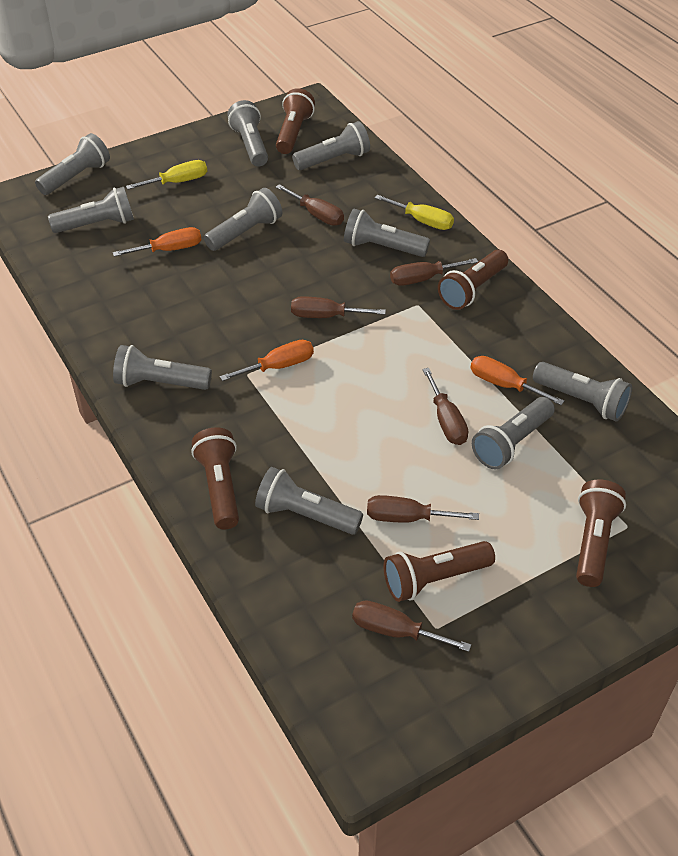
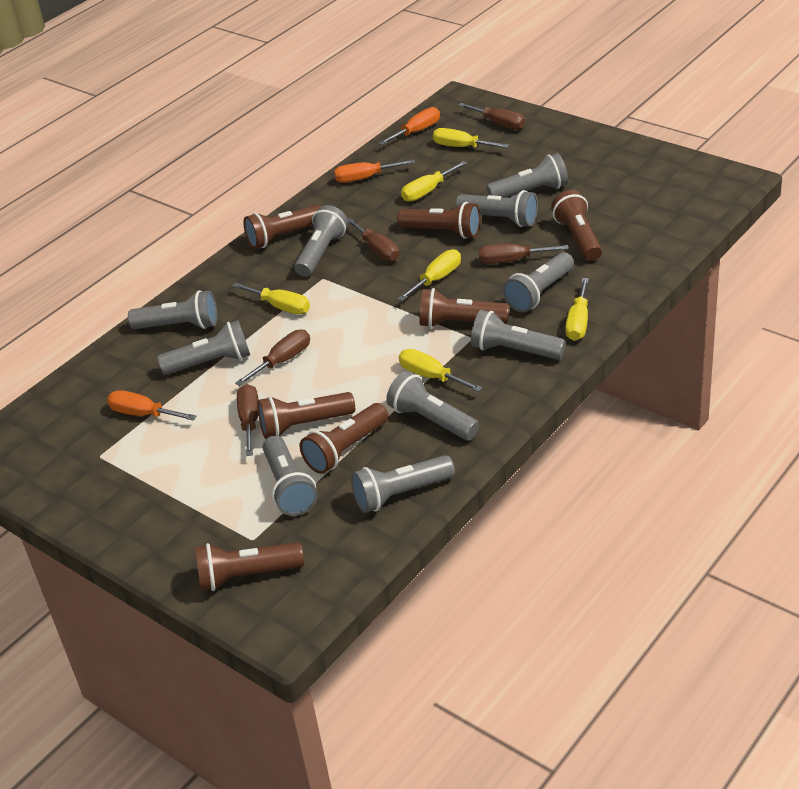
brown flashlight: [191,427,239,529] [276,88,315,154] [384,541,495,602] [438,250,508,310] [576,480,626,587] = 5 -> [195,542,304,591] [243,205,322,249] [257,392,355,439] [300,403,388,474] [397,202,481,239] [420,288,509,328] [551,190,602,261] = 7
brown screwdriver: [276,184,344,226] [291,296,386,318] [352,600,471,652] [367,495,479,522] [390,258,478,286] [422,368,468,445] = 6 -> [235,329,310,386] [237,384,258,456] [347,218,399,262] [458,103,525,130] [479,243,569,264] = 5
yellow screwdriver: [126,160,207,189] [375,195,454,230] = 2 -> [232,282,310,314] [397,249,461,301] [399,349,483,392] [401,161,467,202] [433,128,509,148] [565,278,589,341] = 6

